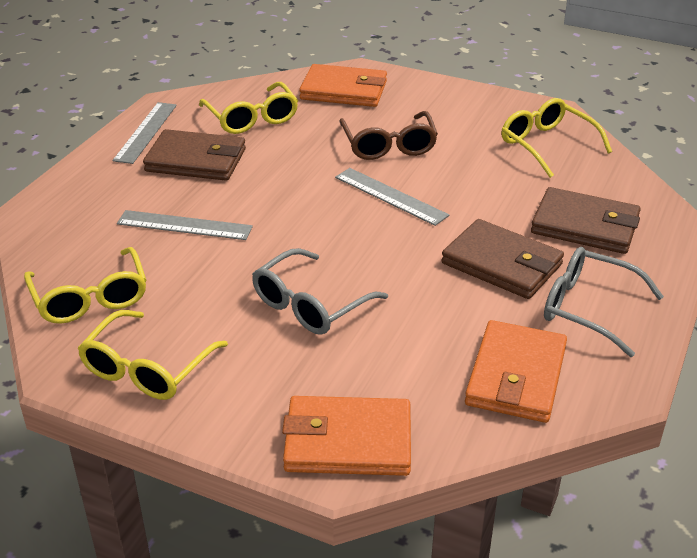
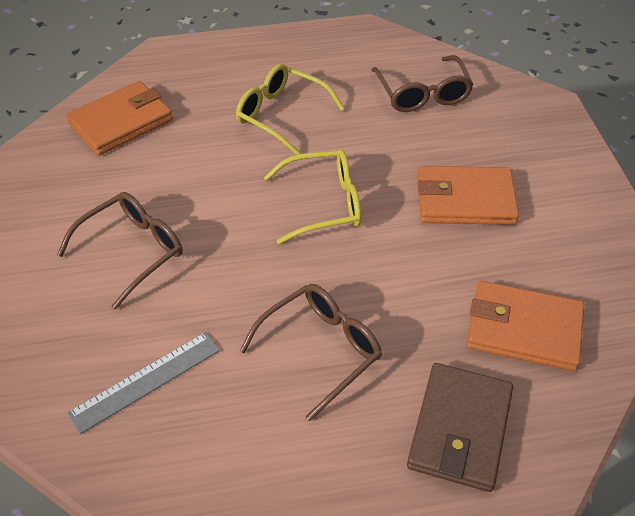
brown glasses: [340,111,438,160] = 1 -> [57,192,183,310] [240,284,382,421] [372,55,474,112] = 3
brown wallet: [143,129,246,181] [442,219,564,299] [531,187,641,254] = 3 -> [407,363,513,492] = 1
grey glasses: [252,248,388,335] [544,247,664,357] = 2 -> none = 0
grey ruler: [113,102,177,164] [117,210,253,240] [335,168,449,226] = 3 -> [67,332,220,434] = 1
yellow glasses: [24,247,146,324] [78,310,228,400] [199,82,298,134] [501,98,612,178] = 4 -> [236,64,345,155] [264,149,361,244] = 2

